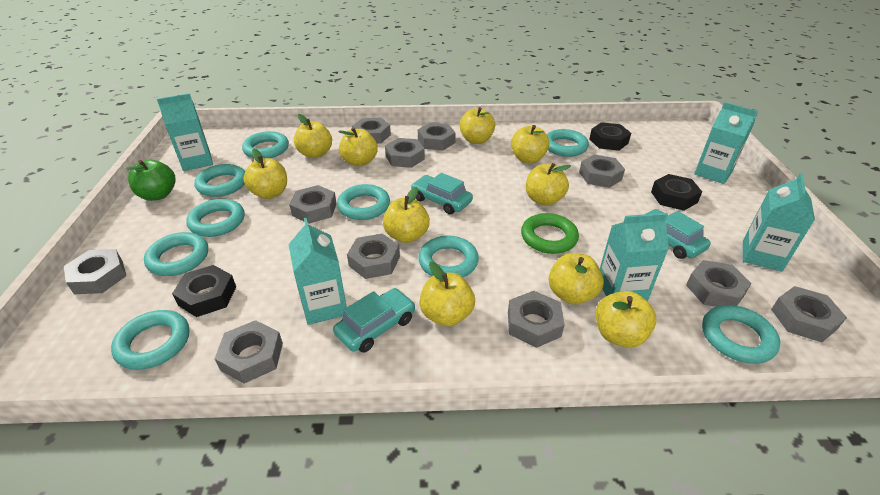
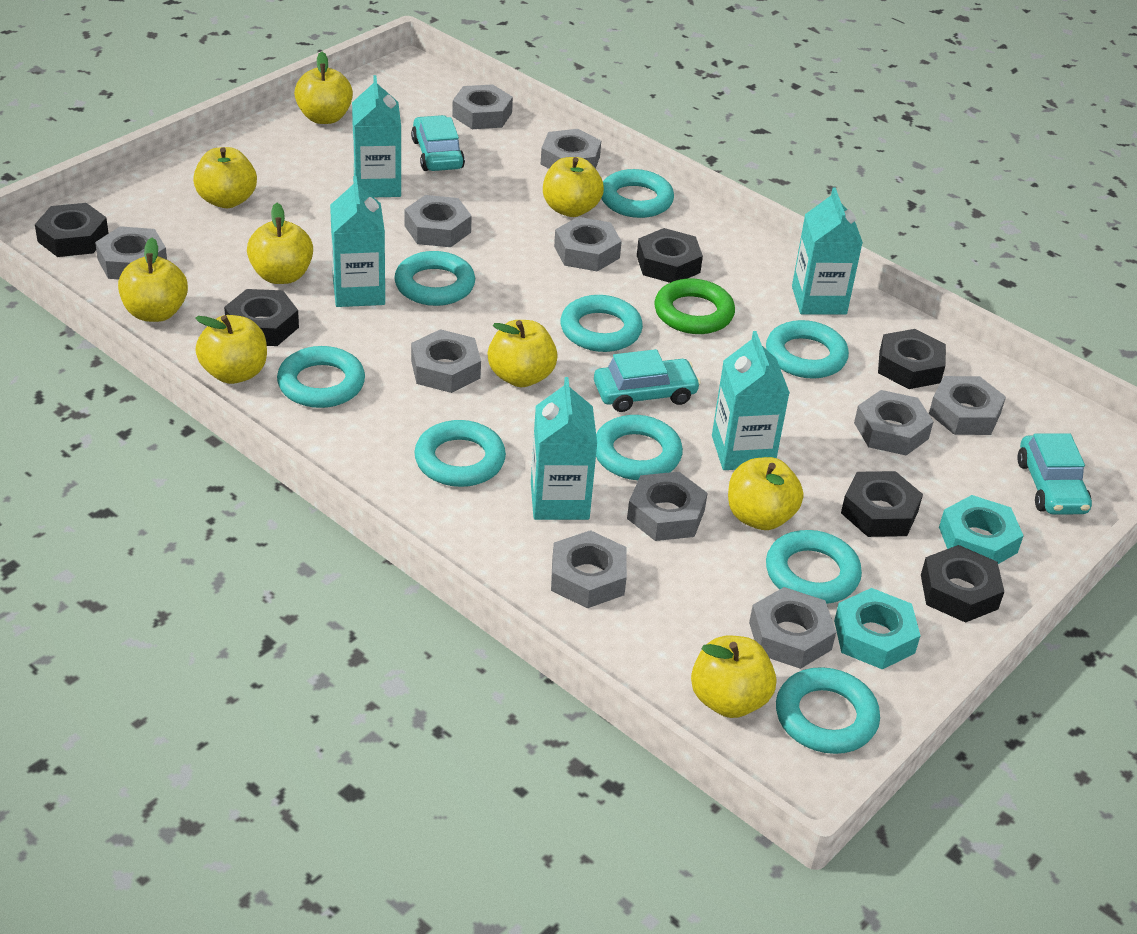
black nut: [172,265,236,317] [589,122,631,151] [651,174,702,211] = 3 -> [35,203,109,257] [224,289,299,346] [637,228,703,283] [841,471,923,537] [878,329,946,389] [921,545,1004,623] = 6
green apple: [126,159,175,201] = 1 -> none = 0
turquoise nut: none = 0 -> [834,588,921,669] [939,495,1024,564] = 2
yellow apple: [243,149,287,199] [294,114,332,158] [338,127,378,166] [383,187,430,243] [419,262,475,326] [459,107,495,144] [511,125,549,163] [526,163,571,206] [549,253,604,305] [596,291,657,347] = 10 -> [118,238,188,322] [193,147,257,208] [195,315,267,384] [247,203,313,284] [294,52,353,124] [488,320,558,387] [543,157,604,217] [691,636,776,718] [728,457,803,530] = 9

